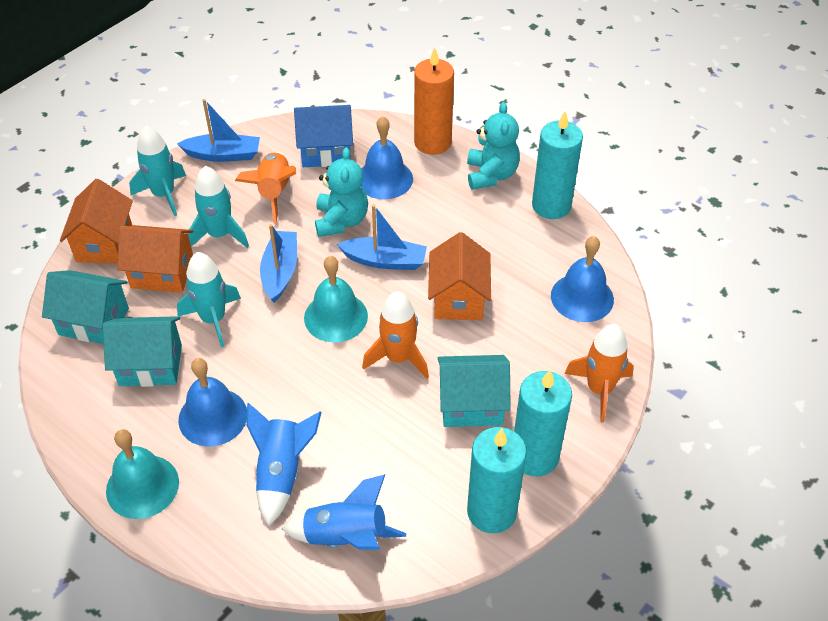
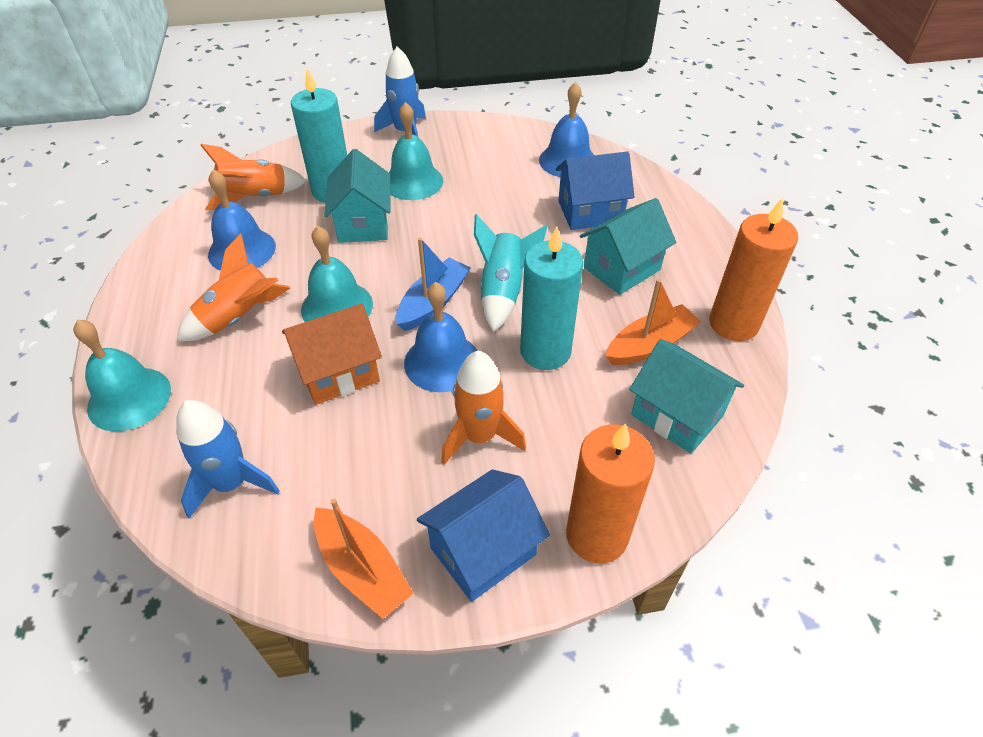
blue boat: [177,99,260,162] [260,224,297,302] [337,205,427,270] = 3 -> [396,238,471,331] = 1
blue house: [294,105,353,167] = 1 -> [417,469,550,602] [556,151,635,230] = 2
orange boat: none = 0 -> [314,499,414,619] [606,279,702,365] = 2
orange candle: [414,47,454,155] = 1 -> [566,423,655,563] [709,198,798,341] = 2
orange house: [60,179,133,264] [117,225,193,293] [428,232,491,320] = 3 -> [282,304,382,405] = 1
turquoise bell: [106,429,179,519] [304,256,368,342] = 2 -> [73,320,171,432] [301,226,373,322] [389,102,443,200] = 3
turquoise candle: [467,427,527,533] [514,370,572,476] [532,111,583,219] = 3 -> [291,68,347,203] [520,226,583,370] = 2
turquoise rocket: [129,125,186,216] [177,252,241,347] [187,166,249,248] = 3 -> [474,214,547,332] = 1
turquoise teddy bear: [315,147,368,237] [467,102,520,190] = 2 -> none = 0

